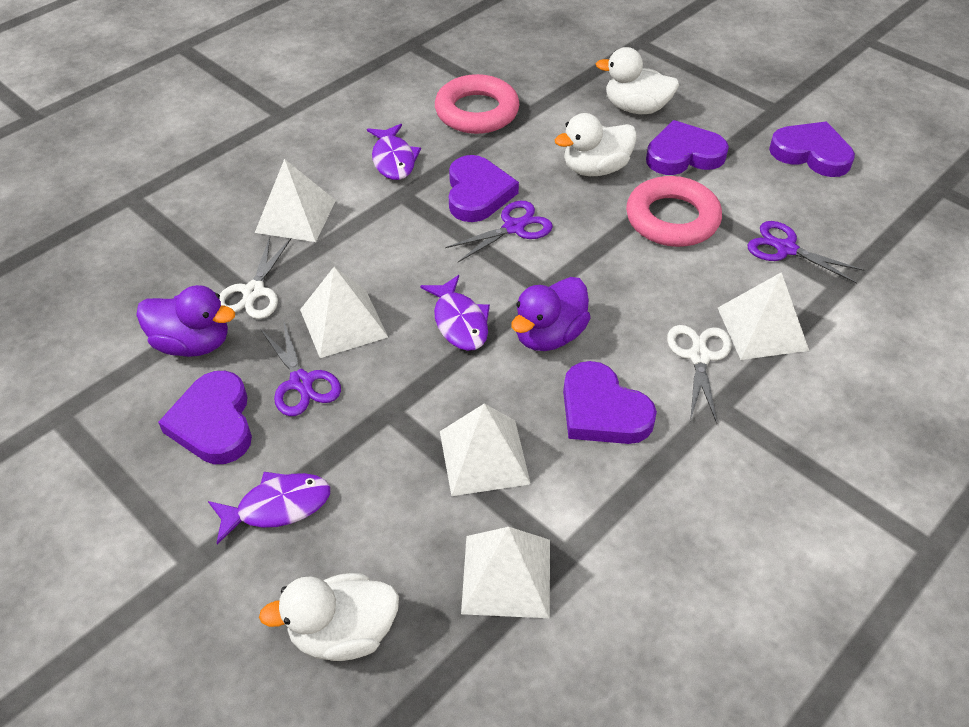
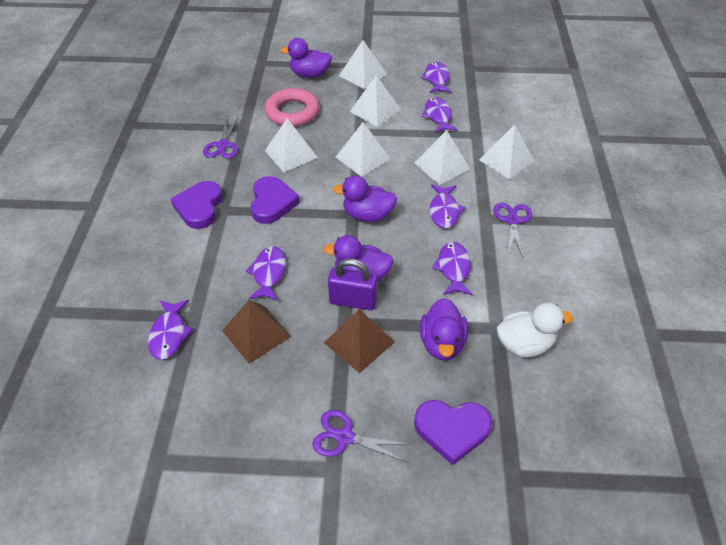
brown pyramid: none = 0 -> [222,300,291,364] [324,309,394,373] = 2
pink ring: [435,74,519,134] [626,176,722,247] = 2 -> [265,88,320,127] = 1
purple duck: [136,285,235,357] [511,277,591,351] = 2 -> [280,38,332,78] [323,235,393,281] [333,175,397,222] [420,298,468,361] = 4
purple fish: [208,472,330,545] [367,124,421,180] [420,275,490,351] = 3 -> [148,300,193,360] [246,246,286,301] [421,62,452,93] [422,97,458,133] [430,184,466,229] [432,242,472,295] = 6
purple heart: [158,371,252,464] [449,155,519,222] [563,361,657,444] [646,120,729,175] [769,121,855,177] = 5 -> [171,181,222,229] [250,176,300,224] [414,400,492,465] = 3
purple padlock: none = 0 -> [328,259,378,310] = 1
white duck: [259,573,399,661] [555,113,637,176] [596,47,679,114] = 3 -> [497,303,573,358] = 1
white pyramid: [255,159,336,242] [300,267,388,358] [440,404,531,496] [461,527,550,618] [718,272,809,360] = 5 -> [265,118,318,172] [336,122,390,177] [339,40,387,89] [350,75,401,127] [415,130,470,185] [479,125,534,179] = 6
white scissors: [219,237,292,319] [667,325,732,424] = 2 -> none = 0

